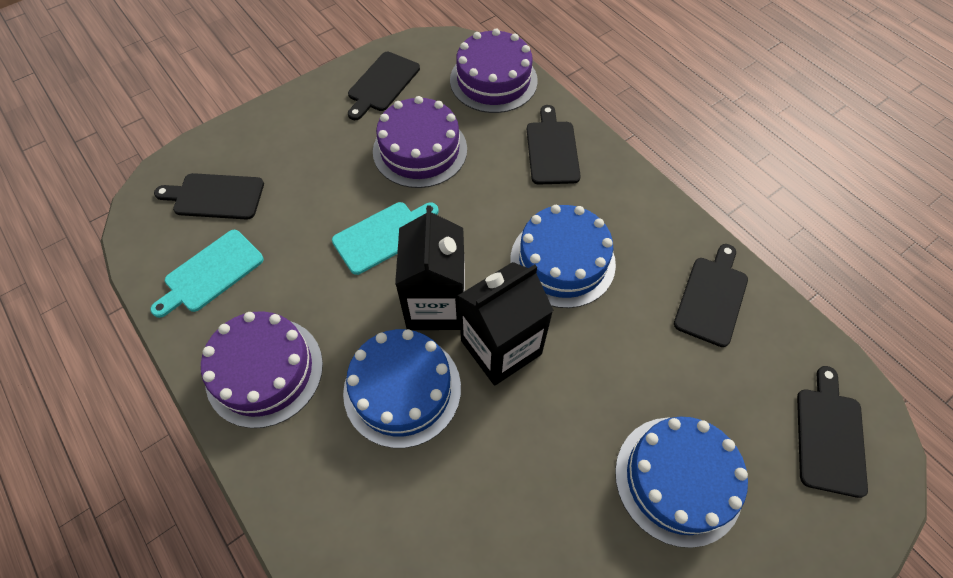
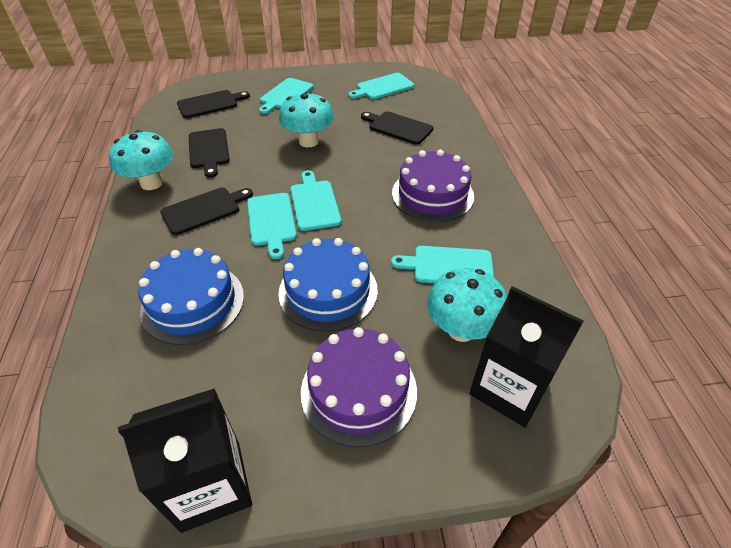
black cutting board: [154,173,264,220] [348,52,420,120] [527,105,581,184] [674,244,748,347] [797,366,868,498] = 5 -> [160,188,253,235] [177,90,250,118] [189,128,230,178] [361,111,433,145] = 4
blue cake: [343,329,461,448] [510,205,616,308] [615,417,748,548] = 3 -> [138,248,244,345] [278,238,378,332] = 2
purple cake: [201,311,323,428] [373,96,467,188] [450,28,538,113] = 3 -> [301,327,417,447] [392,150,474,222] = 2
turquoise cutting board: [150,230,264,318] [332,202,438,275] = 2 -> [247,193,297,259] [259,78,313,114] [290,171,341,231] [348,73,414,99] [391,246,494,283] = 5
turquoise mushroom: none = 0 -> [109,130,173,190] [279,92,334,147] [427,268,507,342] = 3

